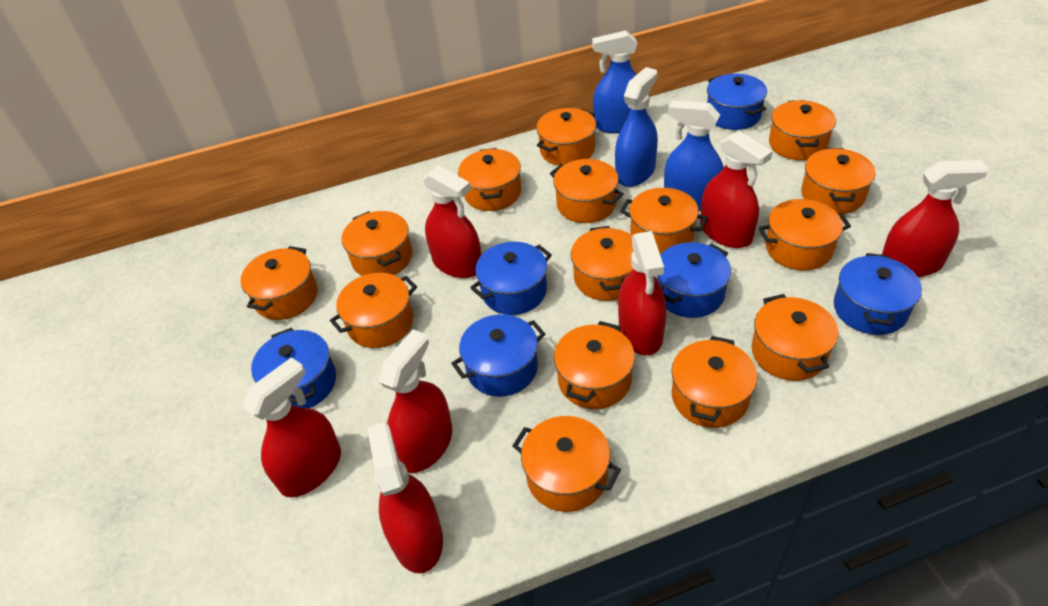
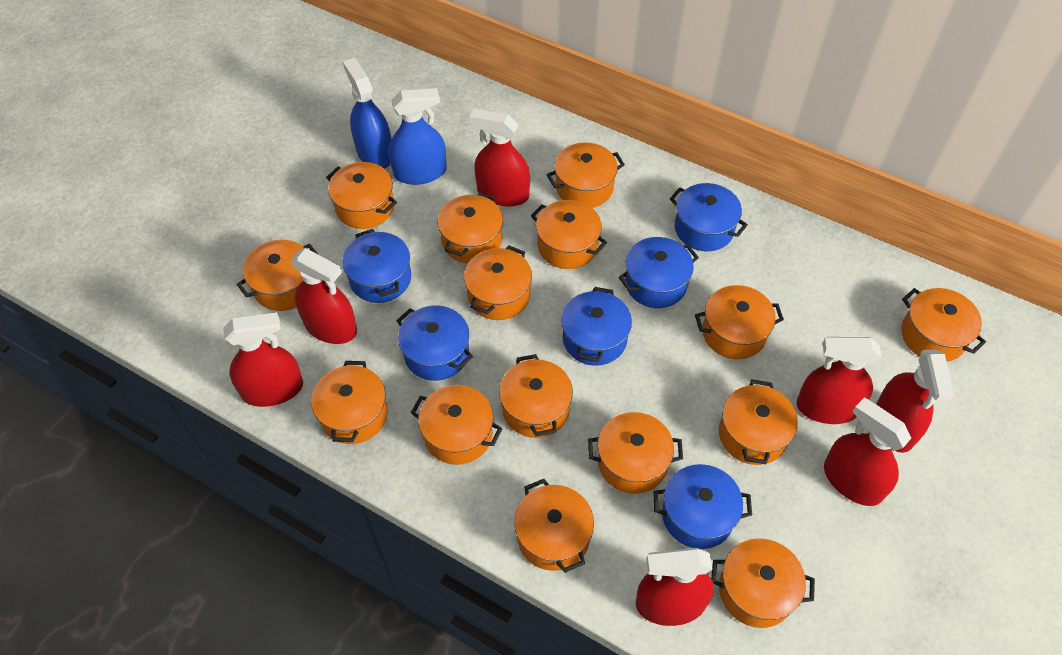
blue spray bottle: [592,31,638,133] [615,67,658,187] [664,101,724,211] = 3 -> [343,58,391,169] [389,88,447,185] = 2

